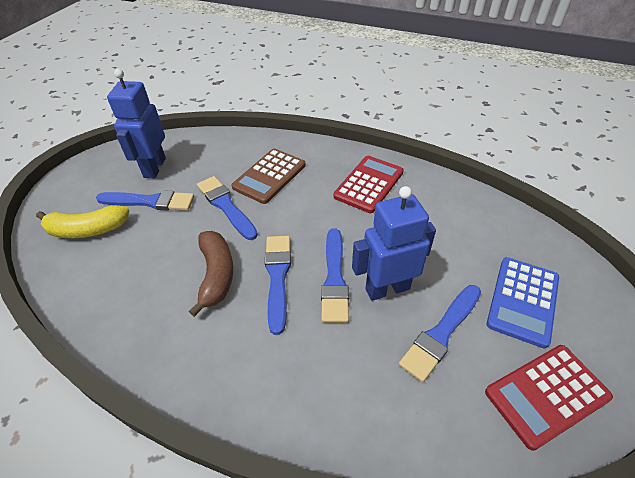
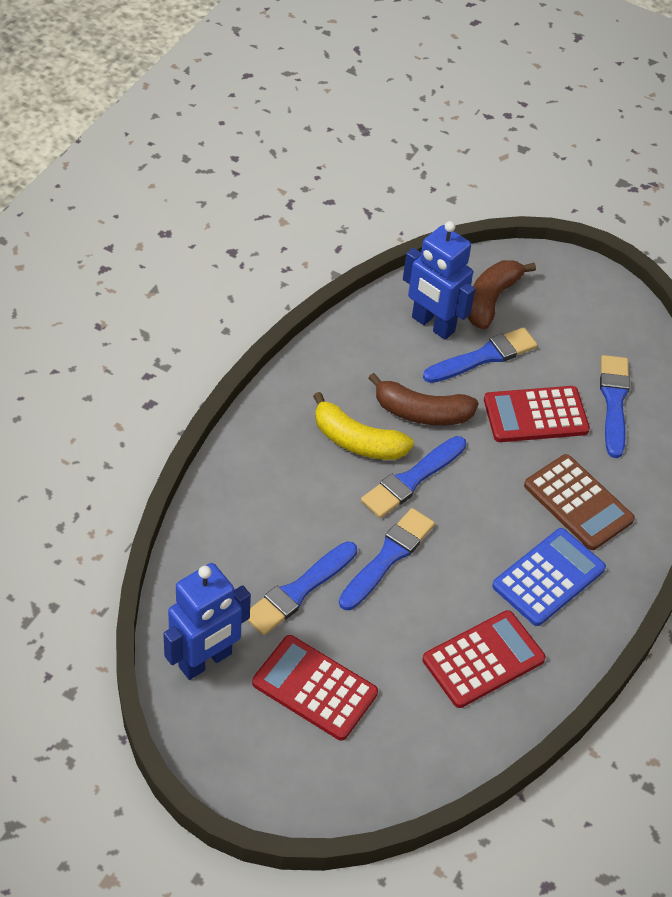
brown banana: [189,231,233,317] = 1 -> [368,373,479,425] [468,260,536,329] = 2
red calculator: [333,156,404,213] [485,345,613,451] = 2 -> [252,635,378,741] [422,610,546,708] [484,386,590,442] = 3

